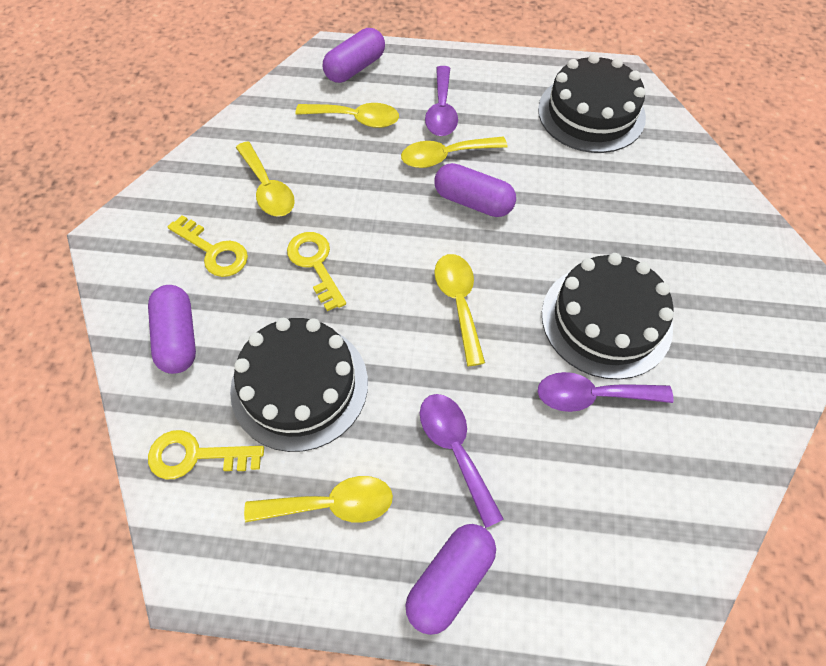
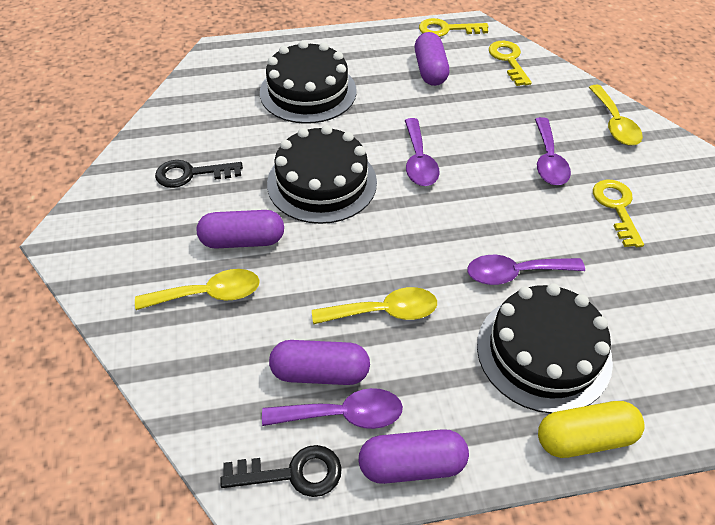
black key: none = 0 -> [155,160,243,188] [220,445,342,497] = 2
purple spoon: [420,394,504,528] [425,66,458,136] [538,372,674,412] = 3 -> [262,388,403,429] [405,118,440,186] [467,255,585,285] [535,117,571,185] = 4
yellow capsule: none = 0 -> [538,401,645,458] = 1
yellow spoon: [236,142,295,217] [244,476,393,523] [295,103,399,128] [401,136,508,168] [434,254,485,366] = 5 -> [135,269,260,310] [312,287,437,324] [589,85,643,145] = 3

